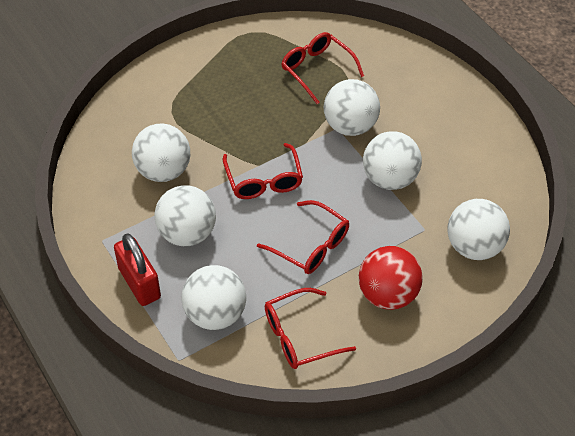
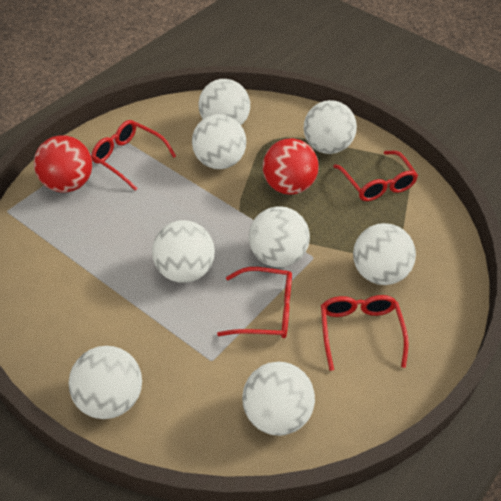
red ball: [359,246,423,310] = 1 -> [34,135,92,193] [263,138,319,195] = 2
red padlock: [114,233,161,306] = 1 -> none = 0
white ball: [132,123,190,182] [154,185,216,246] [181,265,246,330] [324,79,380,136] [363,131,422,190] [447,199,510,260] = 6 -> [69,346,142,419] [152,220,215,283] [192,114,246,169] [198,79,250,125] [242,362,315,436] [249,206,310,267] [304,100,357,154] [353,223,416,285] = 8

